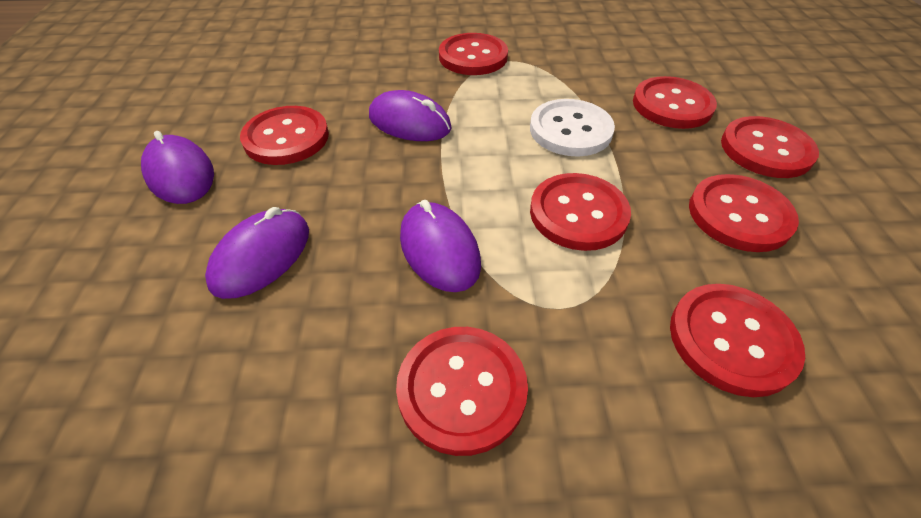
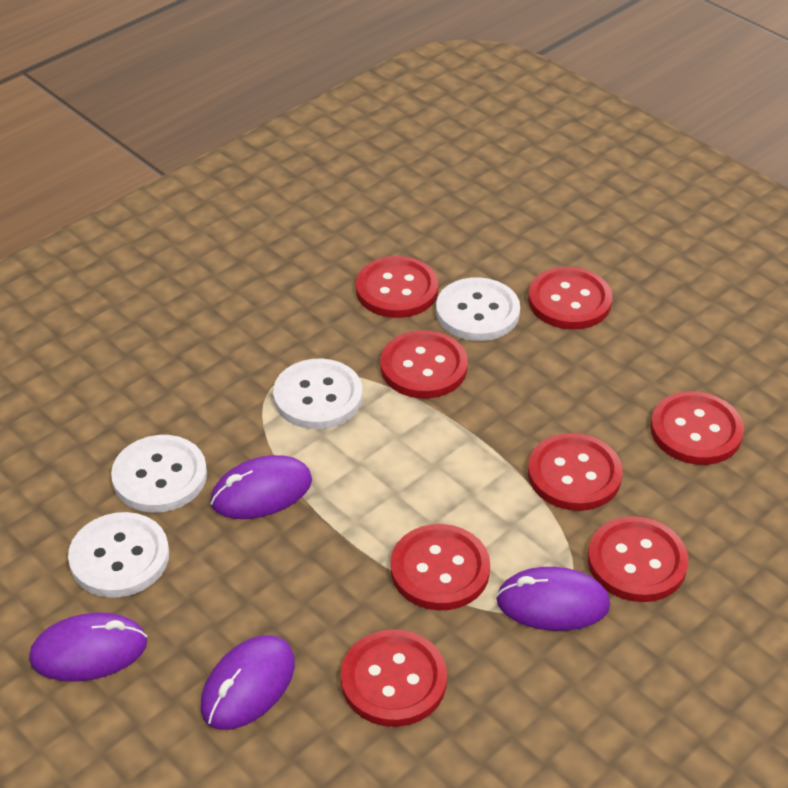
white button: [530,99,615,157] = 1 -> [68,512,169,598] [111,435,207,513] [273,359,362,429] [436,277,520,341] = 4

